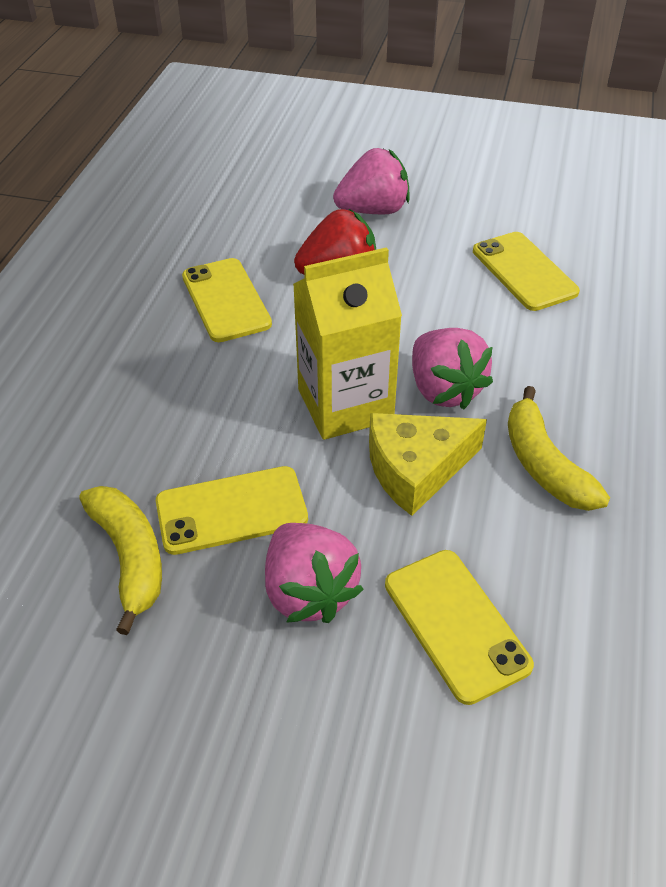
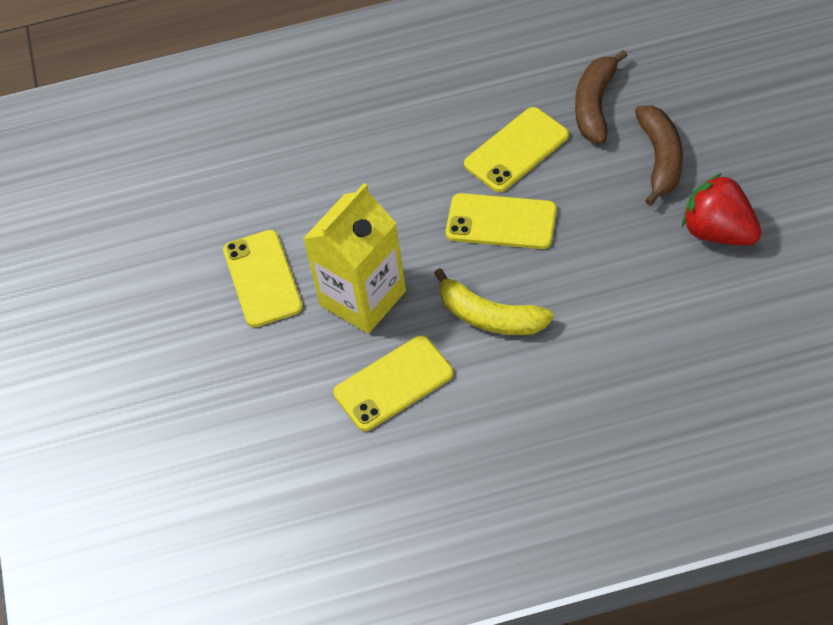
brown banana: none = 0 -> [575,50,628,144] [635,106,683,206] = 2
pink strawberry: [265,523,364,623] [333,148,410,214] [412,328,493,410] = 3 -> none = 0
yellow banana: [79,486,162,635] [508,386,610,511] = 2 -> [434,268,554,335] = 1
yellow cheese: [369,413,487,516] = 1 -> none = 0

